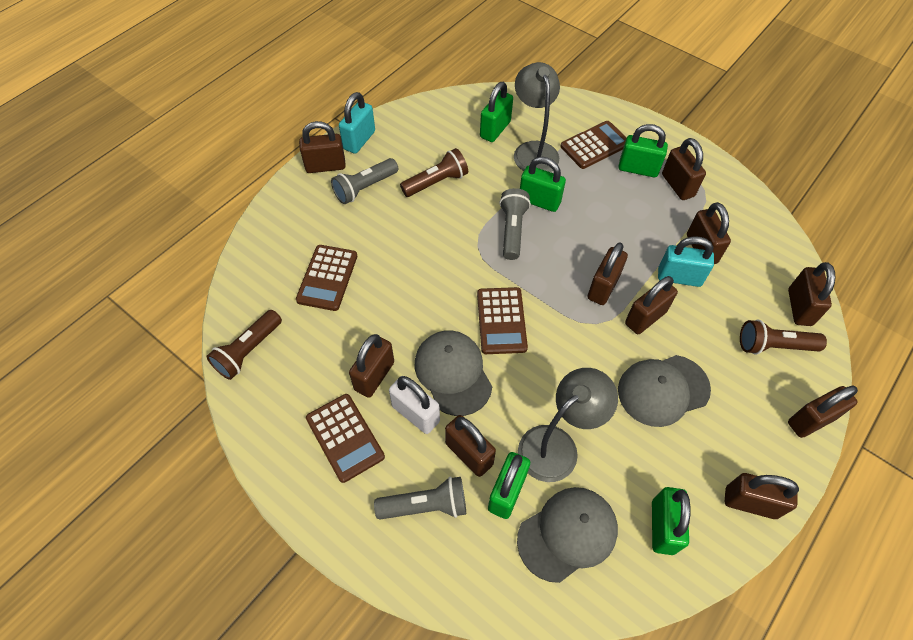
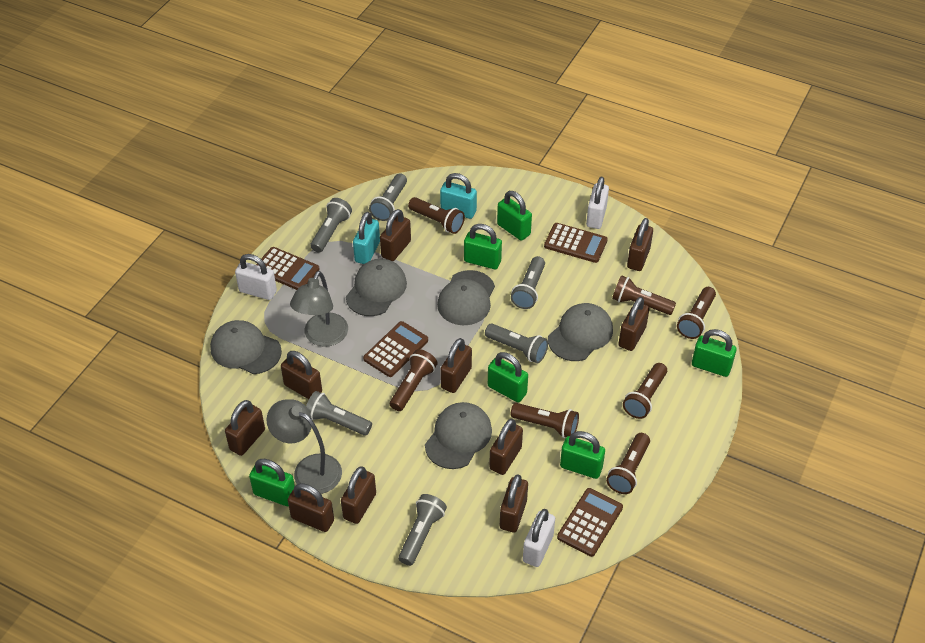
brown flashlight: [207,310,282,380] [400,148,468,197] [740,320,827,355] = 3 -> [390,349,438,411] [408,197,465,234] [511,403,579,438] [606,433,650,494] [612,275,676,315] [623,363,667,419] [677,287,716,339] = 7
green padlock: [480,82,513,142] [488,452,530,519] [520,157,566,212] [618,124,668,177] [652,487,691,555] = 5 -> [249,459,295,506] [464,224,502,269] [488,352,528,402] [497,191,532,241] [560,431,605,479] [692,329,737,377] = 6
grey cap: [415,330,492,416] [517,487,618,583] [618,355,711,427] = 3 -> [210,320,282,374] [346,259,407,316] [425,402,492,469] [437,270,495,325] [548,303,613,361] = 5
grey flashlight: [331,158,398,204] [374,477,466,519] [499,188,531,260] = 3 -> [306,391,372,436] [310,198,352,253] [369,173,407,221] [398,494,447,566] [485,324,548,363] [511,256,545,309] = 6
white padlock: [389,376,440,434] = 1 -> [235,254,277,300] [523,509,555,567] [586,177,609,229] = 3

